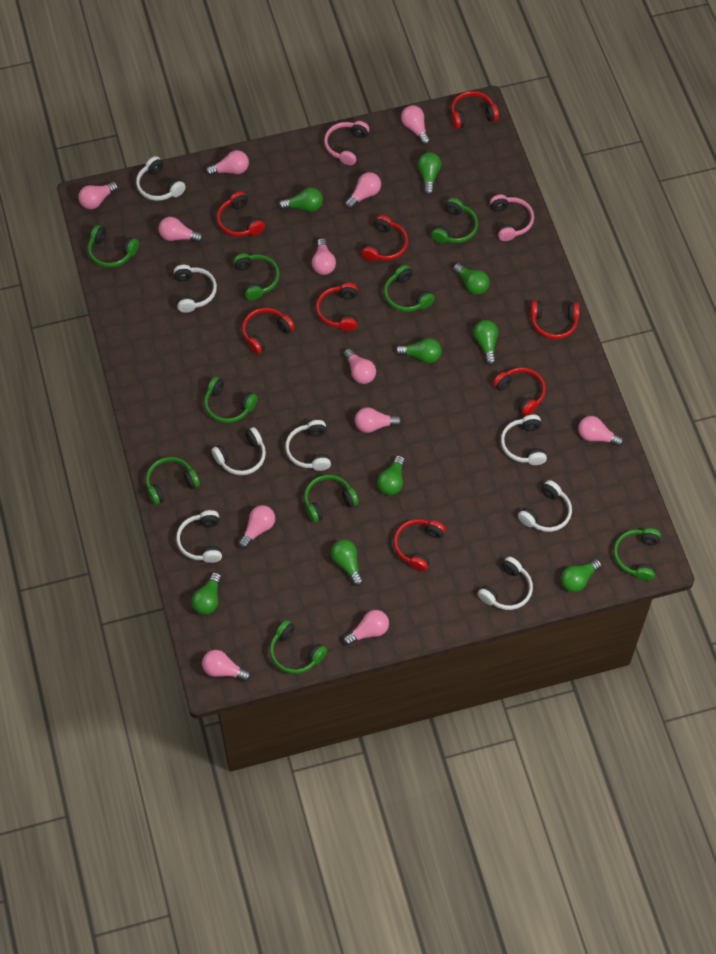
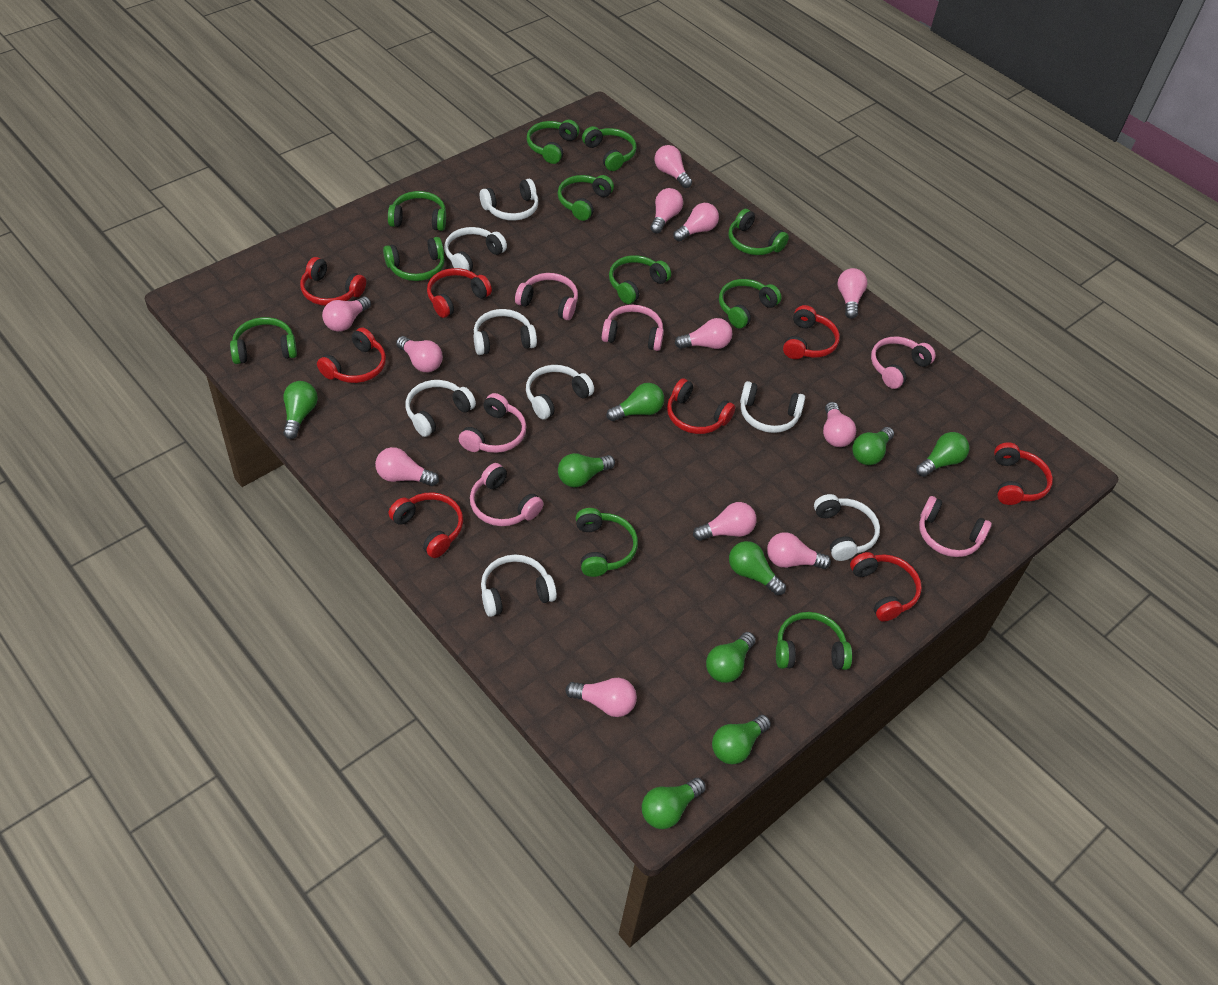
green headphones: [88,225,139,268] [146,457,200,505] [204,377,258,423] [233,253,280,300] [270,620,327,674] [304,475,359,523] [384,265,435,312] [431,198,478,243] [614,528,661,581] = 9 -> [230,317,297,364] [383,237,445,281] [388,191,446,231] [527,120,579,164] [558,175,614,221] [576,508,638,577] [582,126,637,171] [609,255,671,304] [719,279,782,328] [729,209,789,255] [776,612,852,670] = 11
pink headphones: [324,121,369,165] [490,195,534,241] = 2 -> [459,393,526,453] [470,463,544,526] [515,273,578,320] [602,305,664,351] [871,337,936,389] [919,496,992,557] = 6

